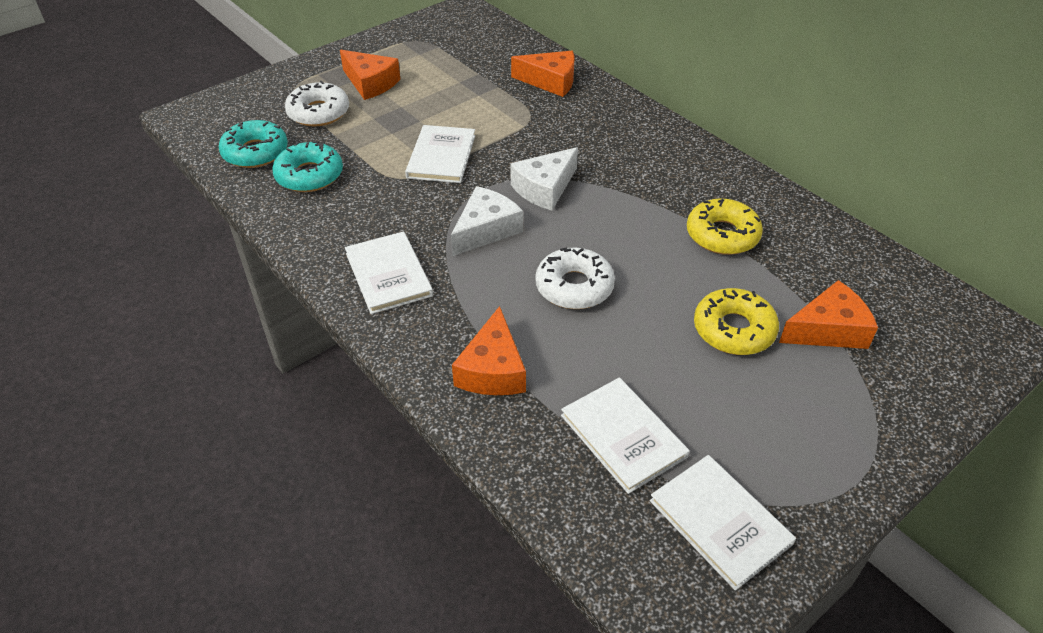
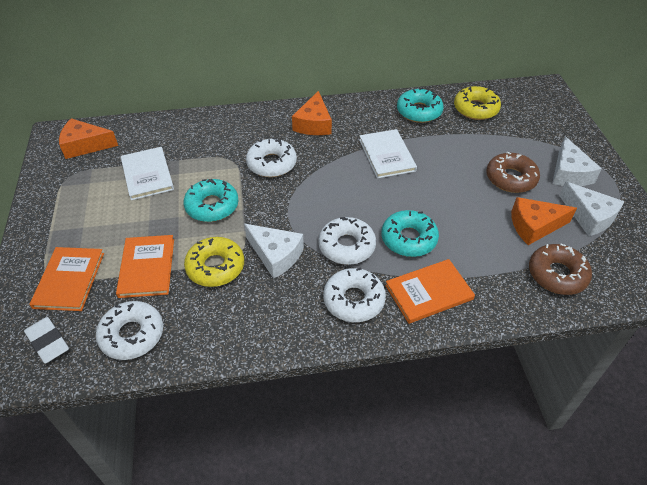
brown donut: none = 0 -> [486,152,540,193] [529,244,592,295] = 2
orange book: none = 0 -> [29,247,104,311] [116,235,174,298] [385,259,475,324] = 3
orange cheese: [340,50,400,100] [452,306,526,395] [511,51,574,97] [779,280,878,349] = 4 -> [59,118,118,159] [292,91,332,135] [511,197,577,245] = 3
turquoise donut: [219,120,288,168] [272,141,343,192] = 2 -> [183,179,238,222] [381,210,439,257] [397,88,443,123] = 3
white book: [345,231,433,314] [405,125,475,183] [561,377,690,494] [650,455,796,591] = 4 -> [121,147,174,200] [359,129,417,179] = 2
white cheese: [451,186,523,256] [510,147,578,210] = 2 -> [244,224,304,279] [552,136,602,186] [559,181,624,236] = 3
white donut: [285,81,349,127] [535,247,615,309] = 2 -> [96,301,163,360] [246,138,297,177] [318,217,376,265] [323,267,386,322] = 4
white eraser: none = 0 -> [24,317,69,364] = 1

